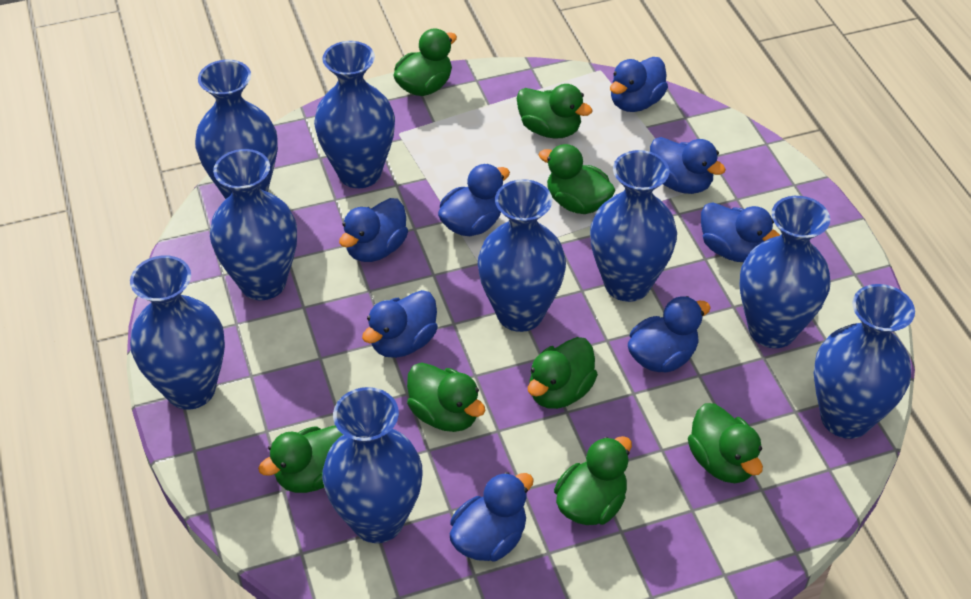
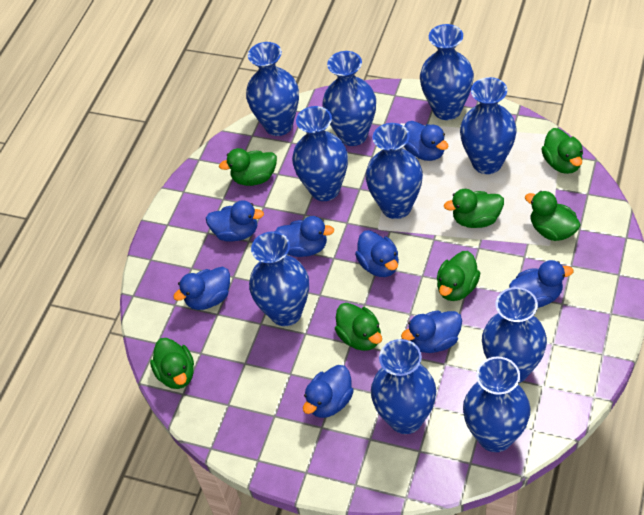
blue vase: [130,255,225,410] [195,60,278,199] [210,149,297,300] [314,41,395,188] [322,387,423,543] [478,179,566,332] [590,150,677,302] [739,196,831,348] [814,284,915,439] = 9 -> [246,42,299,136] [249,231,309,326] [292,106,348,201] [322,51,376,146] [366,123,423,219] [371,339,436,434] [420,24,474,120] [460,77,516,174] [463,356,531,452] [482,287,547,383] = 10
green duck: [258,425,343,493] [394,28,457,96] [407,363,485,432] [517,84,593,139] [528,337,598,409] [539,144,615,214] [554,436,632,525] [688,403,763,483] = 8 -> [150,338,194,389] [219,148,277,186] [335,303,382,351] [437,251,480,301] [444,189,504,228] [525,191,580,241] [541,128,583,174] = 7

